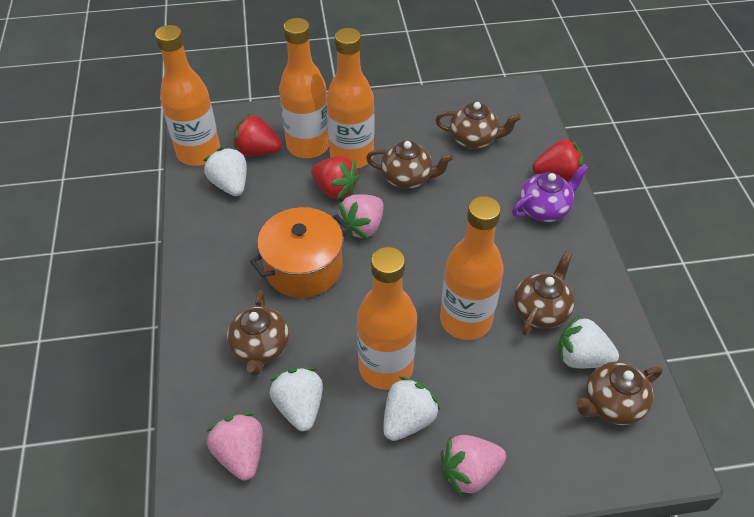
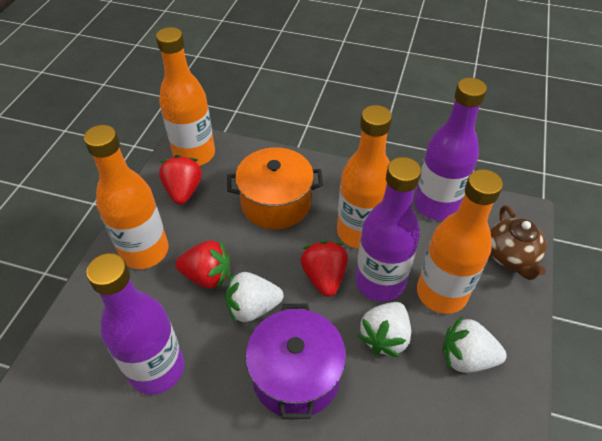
brown teapot: [227,291,289,376] [366,141,454,189] [435,102,521,149] [514,251,575,336] [576,362,663,425] = 5 -> [490,205,547,280] = 1
orange bottle: [155,25,220,166] [279,18,329,158] [326,28,375,168] [357,247,417,390] [440,196,504,340] = 5 -> [84,125,168,269] [156,27,215,166] [337,105,392,249] [417,169,503,314] = 4
pink strawberry: [206,413,263,480] [336,194,383,239] [440,435,506,496] = 3 -> none = 0
purple bottle: none = 0 -> [86,253,184,395] [356,157,421,302] [414,78,487,221] = 3
purple pot: none = 0 -> [246,304,346,419] = 1
purple teapot: [512,164,589,222] = 1 -> none = 0
white strawberry: [203,148,247,196] [270,367,323,431] [383,377,441,441] [558,315,619,368] = 4 -> [225,272,284,323] [358,302,411,358] [442,317,507,373] = 3

